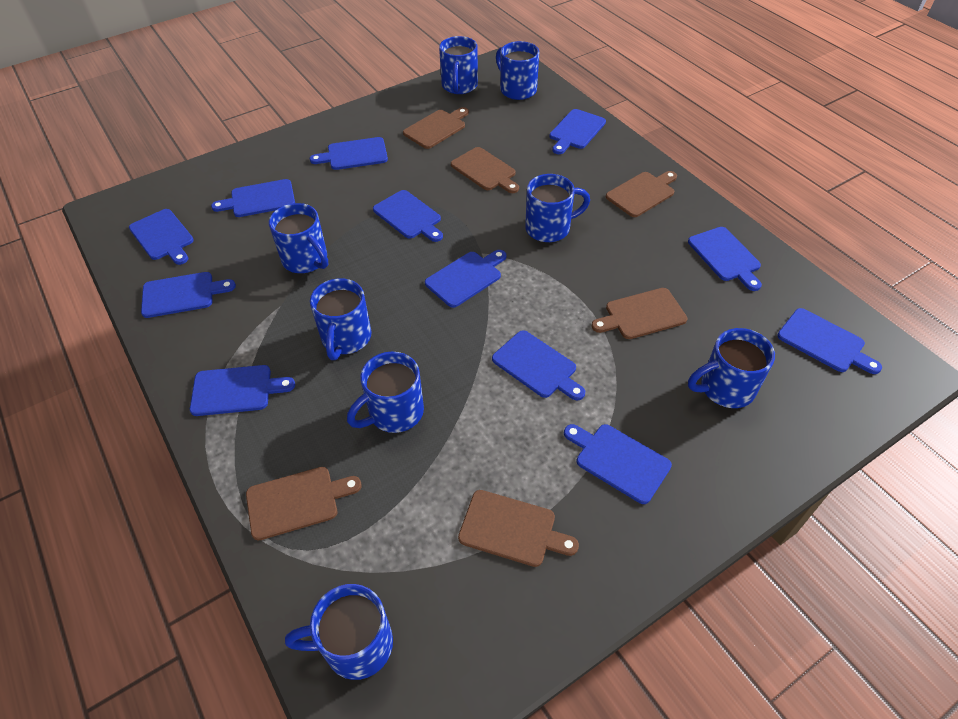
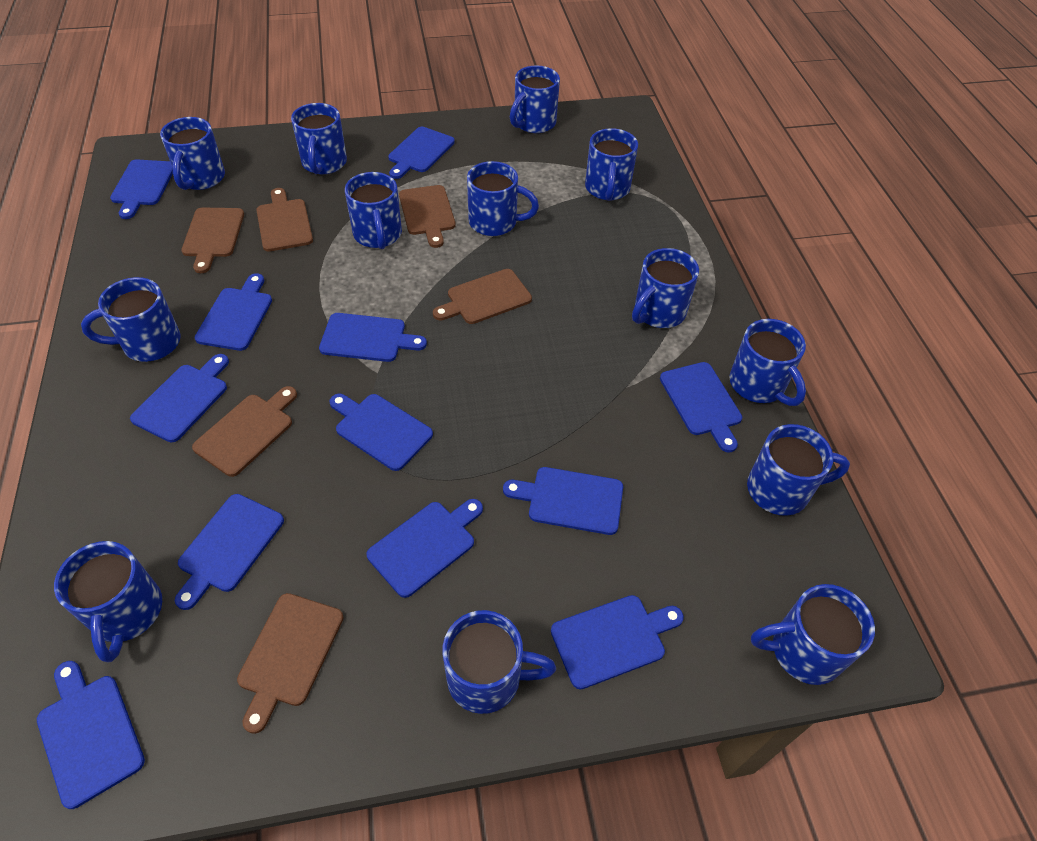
blue mug: [269,203,328,273] [285,584,393,680] [310,278,372,360] [347,352,424,433] [439,36,478,94] [496,41,539,100] [525,174,590,242] [688,328,775,408] = 8 -> [54,541,162,663] [81,277,181,362] [160,117,225,190] [291,103,347,174] [345,172,402,249] [442,610,556,714] [467,161,539,236] [510,65,560,133] [585,128,638,201] [632,248,699,328] [729,319,806,406] [747,424,850,516] [751,584,875,685] = 13

